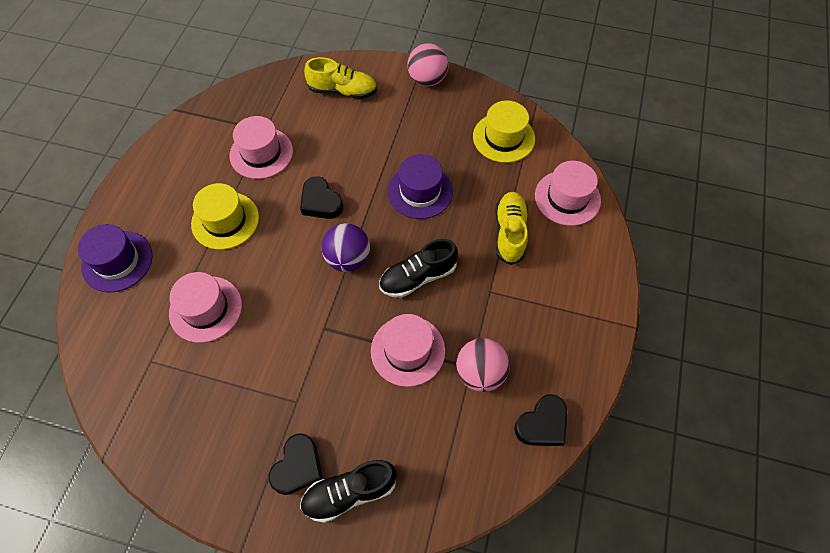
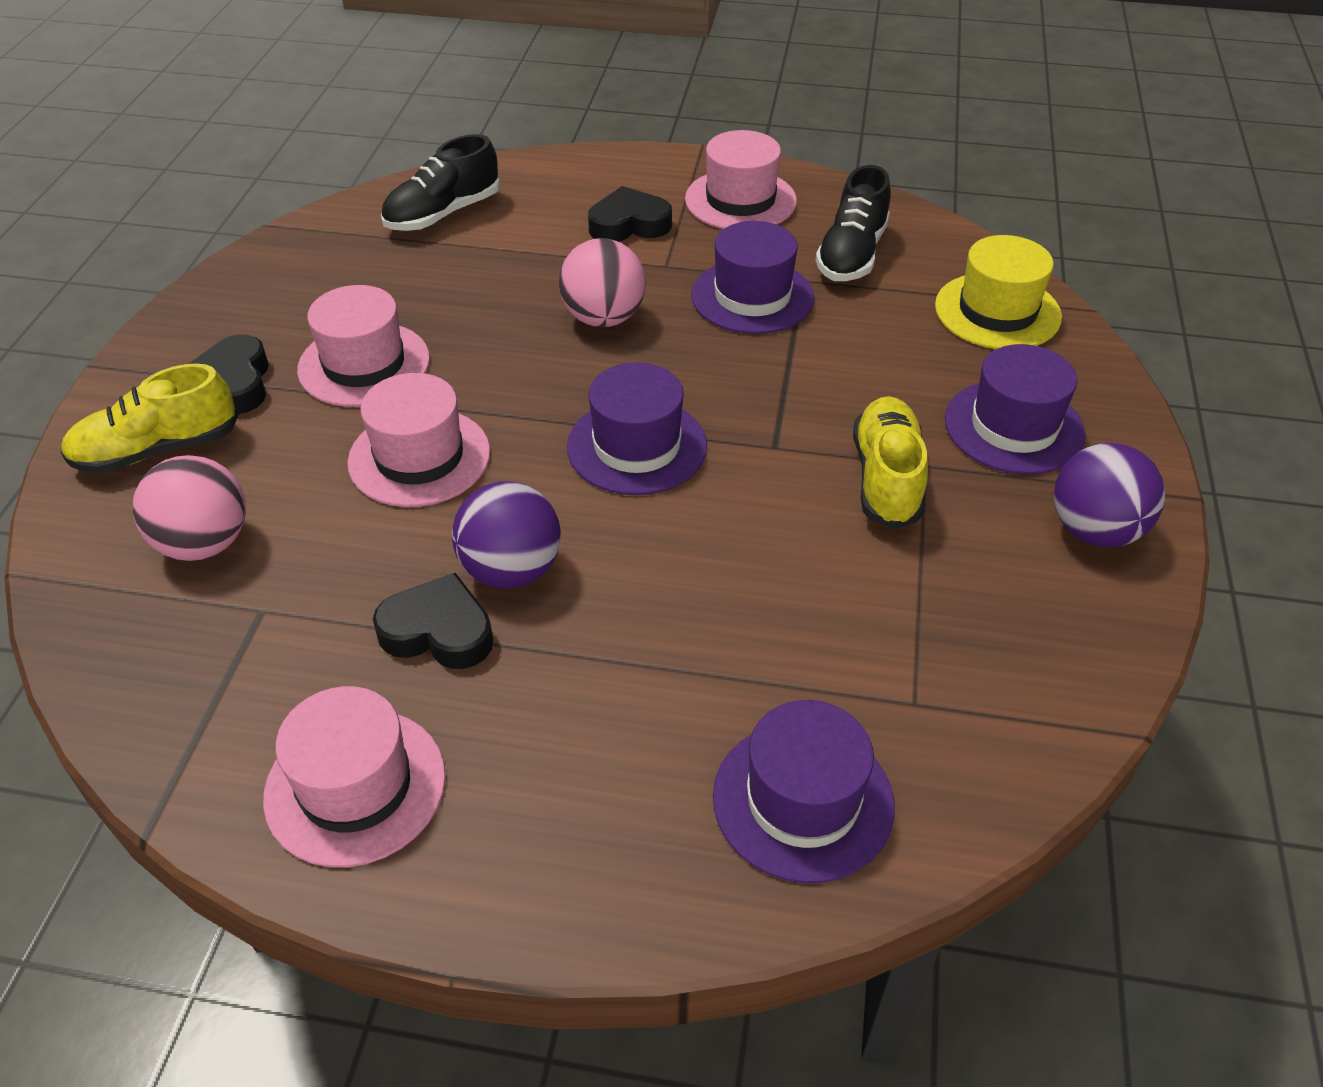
purple ball: [321,223,370,272] = 1 -> [452,481,561,589] [1054,443,1165,547] = 2
purple hat: [78,224,152,292] [388,154,453,219] = 2 -> [567,362,707,495] [691,221,814,334] [713,700,895,883] [945,344,1086,475] = 4
yellow hat: [191,183,259,250] [473,101,535,163] = 2 -> [935,235,1062,349] = 1

